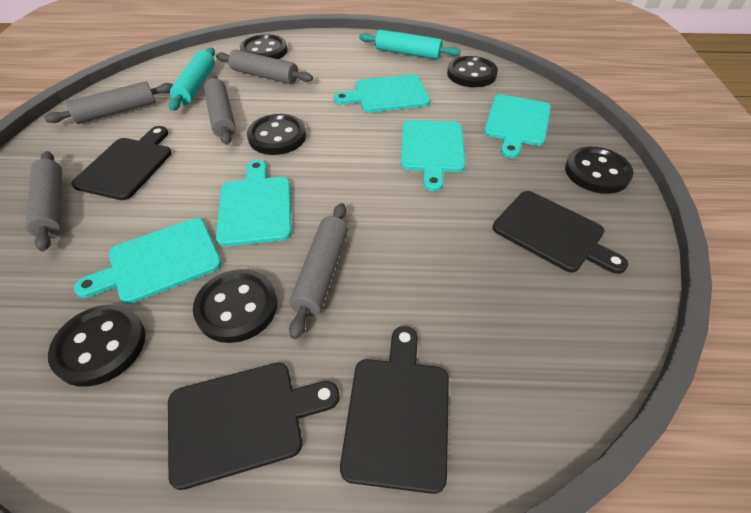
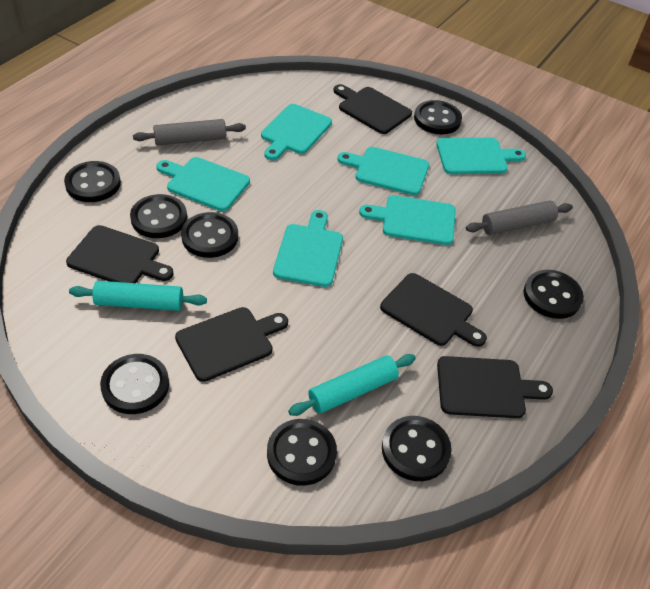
black button: [48,305,145,387] [193,269,277,343] [240,34,288,59] [247,114,306,155] [447,56,498,87] [565,147,634,194] = 6 -> [64,161,121,202] [100,354,169,414] [130,194,187,238] [181,212,238,258] [267,419,337,486] [382,416,452,481] [414,100,462,135] [523,270,584,319] = 8
black cutting board: [71,126,172,200] [168,363,340,490] [340,326,449,494] [493,191,628,274] = 4 -> [66,225,174,283] [175,307,288,382] [333,84,412,134] [380,273,487,347] [437,356,553,418] = 5
grey rolling pin: [26,151,62,252] [44,82,173,124] [204,75,236,145] [216,50,313,84] [289,203,348,339] = 5 -> [133,119,246,146] [466,200,573,235] = 2
turquoise cutting board: [74,218,222,304] [216,160,292,246] [334,74,430,112] [401,120,465,191] [484,94,551,158] = 5 -> [157,157,250,211] [261,104,332,160] [273,210,343,287] [337,147,429,195] [359,195,456,245] [436,138,526,174] = 6

